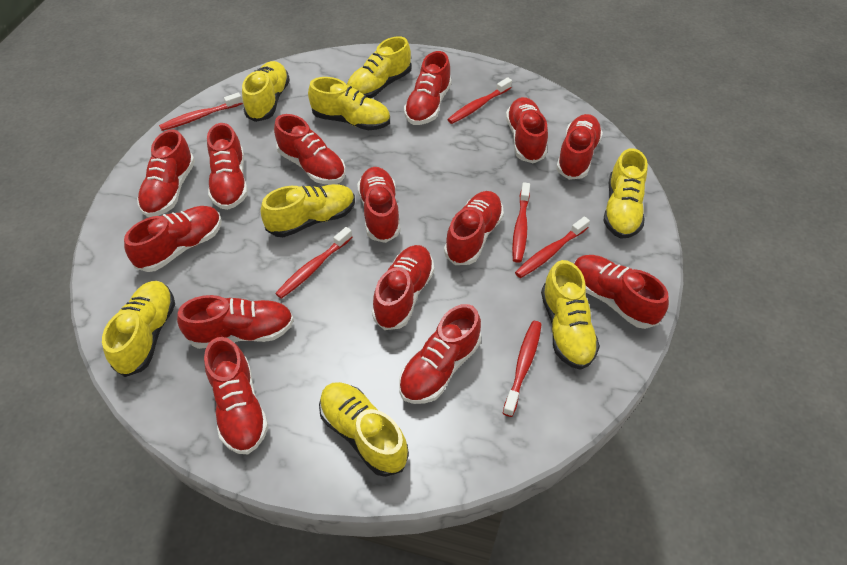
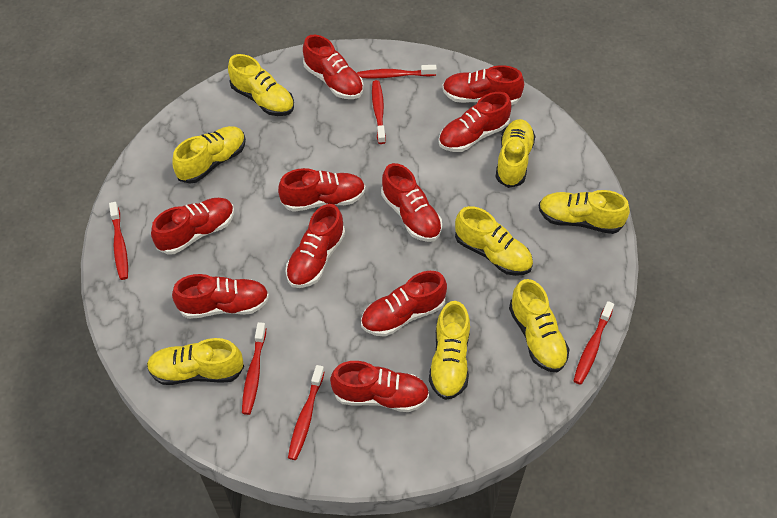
red shoe: [124,206,222,272] [137,129,195,217] [177,295,294,349] [204,337,268,454] [207,123,248,210] [274,114,346,184] [357,167,400,243] [372,245,434,330] [399,304,481,404] [404,51,452,125] [444,191,504,265] [506,97,548,164] [556,114,603,180] [574,255,669,329] = 14 -> [151,198,234,254] [172,274,269,319] [278,168,366,212] [286,204,345,288] [303,35,364,99] [330,361,429,412] [361,271,447,337] [381,163,442,242] [438,92,511,152] [442,65,524,106] = 10

